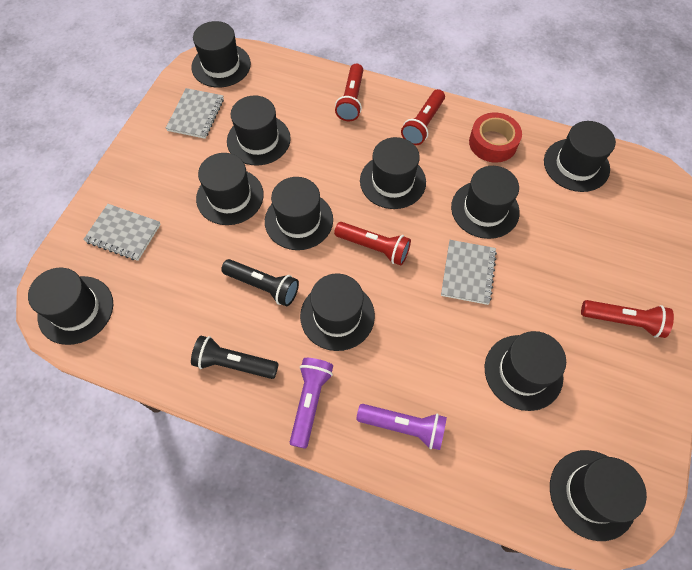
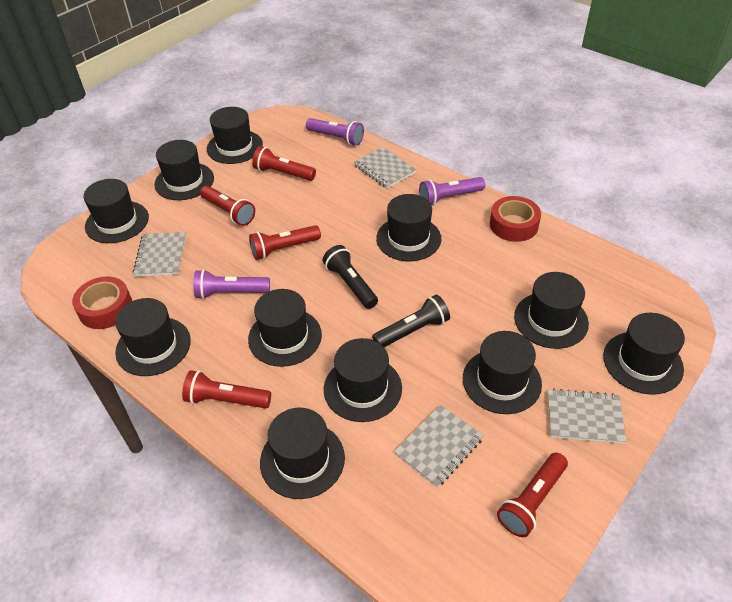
grey notebook: [83,204,161,261] [166,88,224,139] [441,240,497,305] = 3 -> [133,232,186,277] [354,147,416,189] [394,405,484,488] [547,389,627,444] = 4
purple flashlight: [290,358,333,449] [356,404,447,450] = 2 -> [193,269,270,299] [306,118,364,146] [419,177,485,206] = 3
red flashlight: [334,222,411,265] [335,64,363,121] [401,89,445,145] [581,300,674,338] = 4 -> [182,370,271,408] [200,186,255,226] [249,225,321,260] [252,146,316,181] [497,453,568,537] = 5
red tape: [469,112,522,163] = 1 -> [72,276,132,329] [490,196,541,242] = 2

